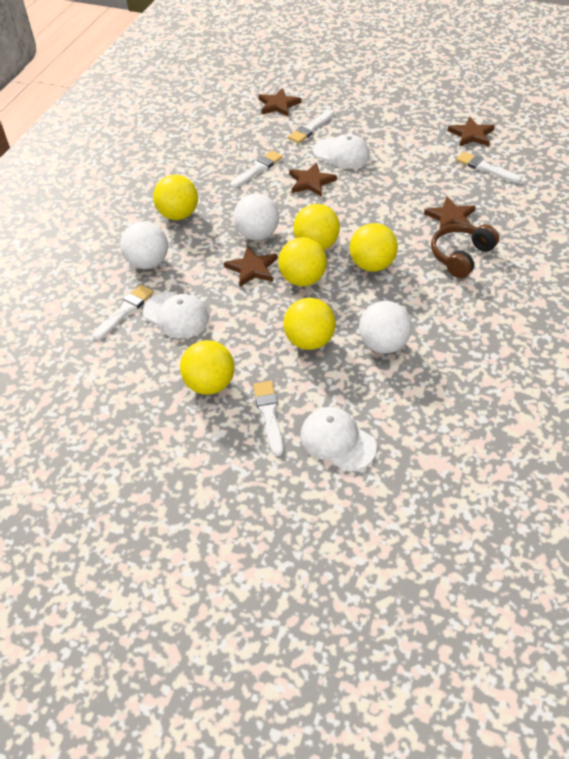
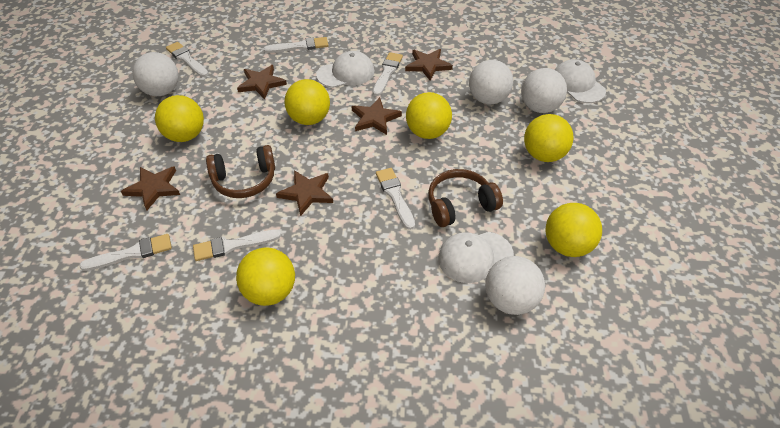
brown headphones: [431,223,499,278] = 1 -> [206,145,275,198] [428,169,503,227] = 2
white ball: [120,221,168,269] [234,193,279,240] [359,301,412,354] = 3 -> [132,52,179,96] [469,60,513,104] [486,256,545,315] [521,68,567,113] = 4
white brush: [93,285,154,340] [230,151,283,188] [253,381,284,456] [288,110,334,143] [456,152,522,183] = 5 -> [79,234,172,271] [166,42,208,77] [193,229,281,261] [264,37,328,53] [373,52,403,96] [376,168,415,230] = 6

